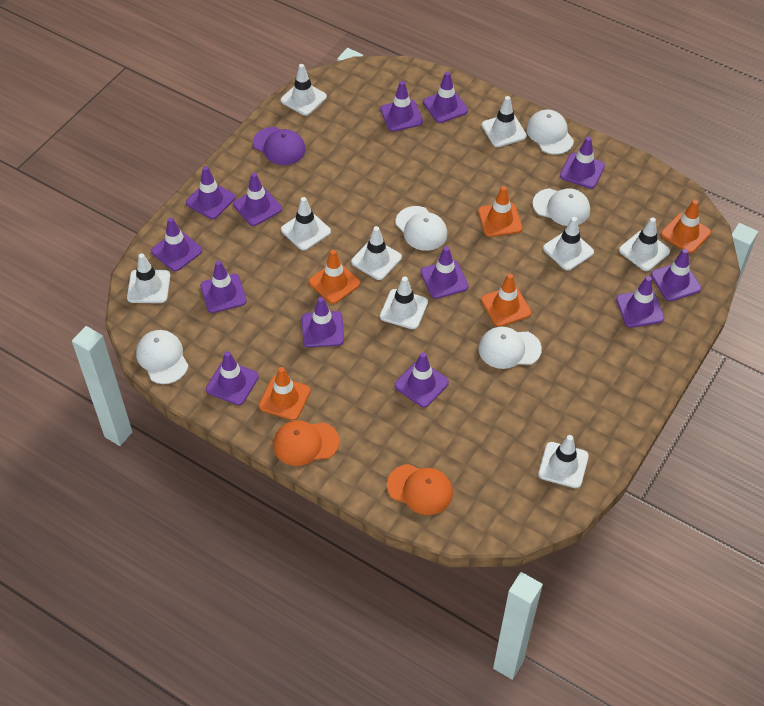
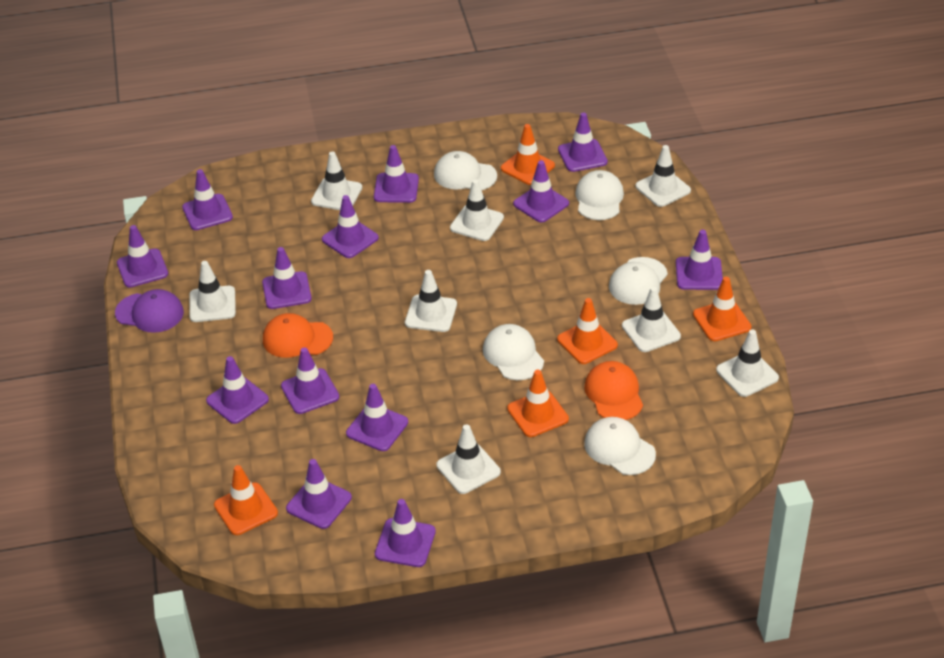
white traffic cone: [127,254,170,303] [281,64,327,116] [281,197,331,251] [351,226,402,280] [380,277,428,329] [482,96,527,147] [538,435,589,488] [543,217,594,271] [619,217,670,271] = 9 -> [189,261,236,322] [311,151,362,210] [405,270,457,332] [437,424,501,494] [450,179,504,241] [622,287,681,352] [635,145,691,207] [716,330,779,397] = 8

